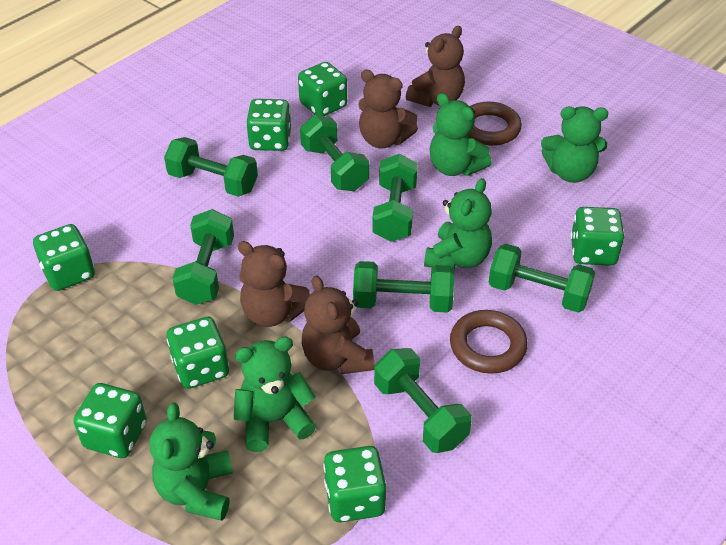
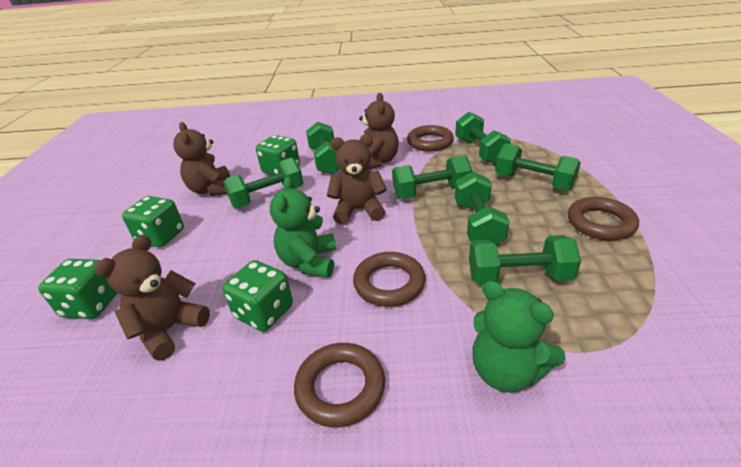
brown ring: [450,310,528,374] [468,102,522,146] = 2 -> [294,343,385,427] [353,252,426,307] [407,125,454,152] [568,197,639,240] = 4
green dice: [33,224,95,291] [73,383,147,458] [167,317,229,389] [246,99,291,151] [298,62,347,116] [323,446,387,522] [571,207,625,266] = 7 -> [38,259,117,319] [122,196,184,247] [222,260,293,332] [256,135,300,175] = 4
green teddy bear: [150,403,233,521] [233,336,316,452] [424,178,492,270] [429,93,492,176] [541,106,608,183] = 5 -> [270,177,336,278] [472,281,566,393] = 2

